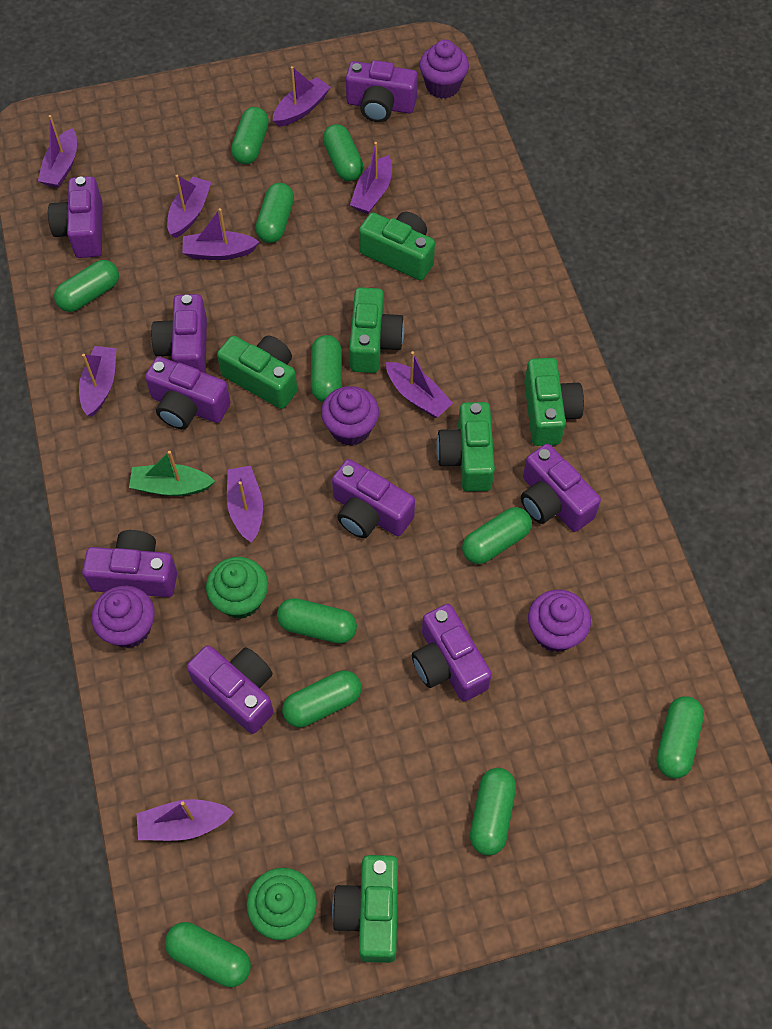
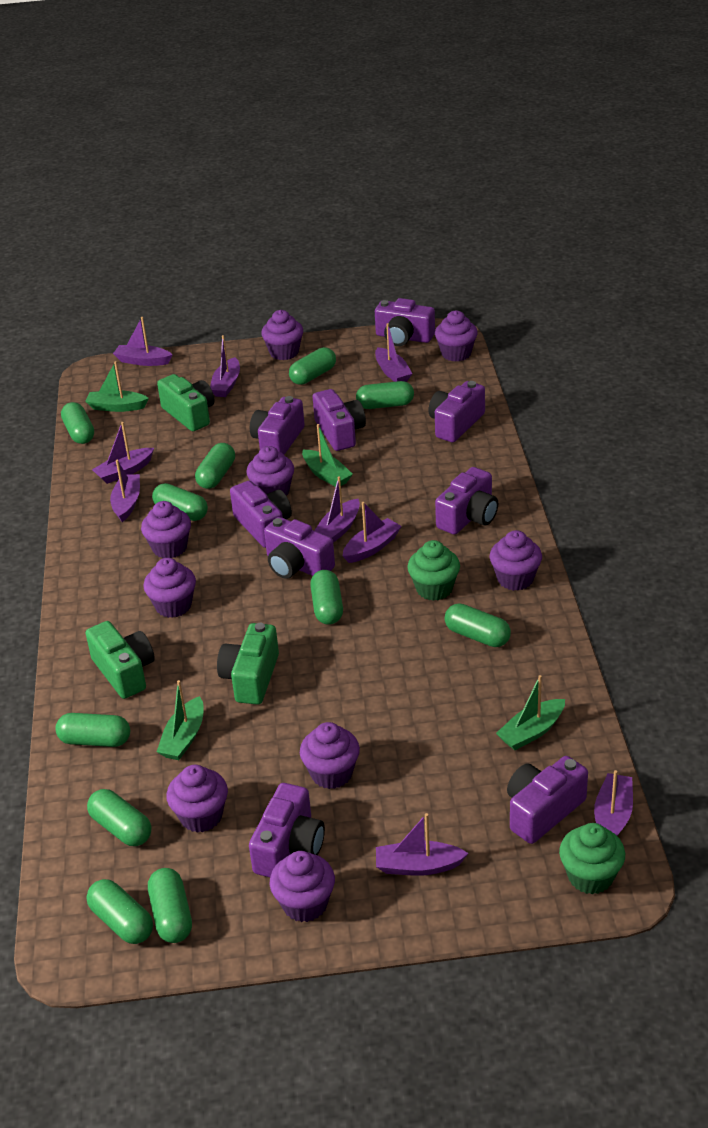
green boat: [129,451,215,496] = 1 -> [85,361,149,412] [157,680,204,760] [302,424,353,487] [496,675,565,750] = 4
green camera: [217,336,297,409] [332,855,398,963] [349,287,404,373] [359,212,435,280] [437,402,495,491] [524,358,584,446] = 6 -> [85,621,155,699] [157,374,214,431] [217,623,279,705] = 3
purple cupcake: [91,586,155,648] [321,386,379,446] [419,40,469,99] [528,590,591,652] = 4 -> [141,501,191,558] [143,558,196,618] [166,765,228,833] [246,446,294,496] [261,310,303,360] [270,851,335,922] [300,722,360,789] [435,310,478,362] [490,530,542,591] = 9

